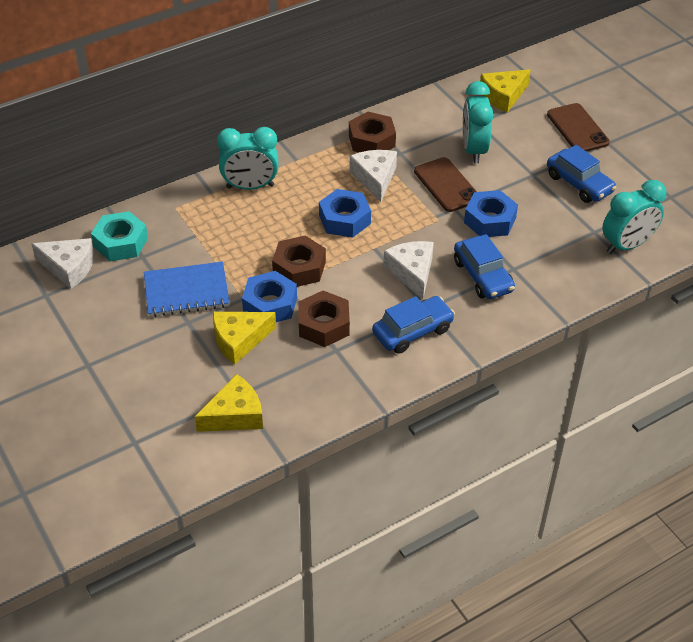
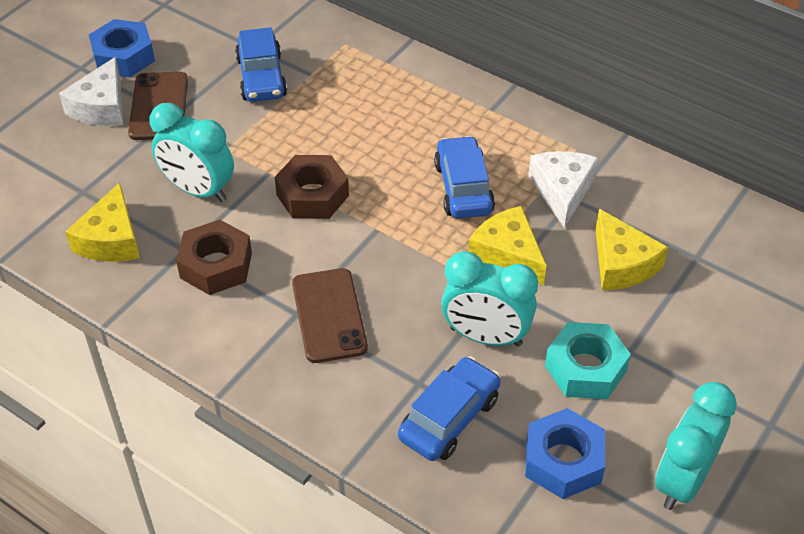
blue notebook: [144,262,230,317] = 1 -> none = 0
blue nut: [242,271,297,322] [319,189,371,238] [464,190,518,237] = 3 -> [89,19,155,77] [525,408,605,499] = 2
brown nut: [272,235,326,287] [298,291,350,347] [349,112,396,152] = 3 -> [176,219,252,295] [275,155,349,219] = 2
white cheese: [31,238,94,289] [350,150,397,202] [383,241,434,299] = 3 -> [59,57,123,126] [528,151,598,228] = 2

